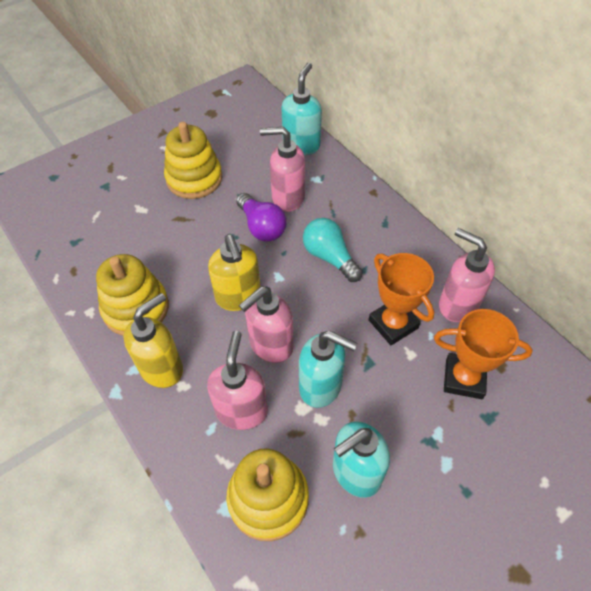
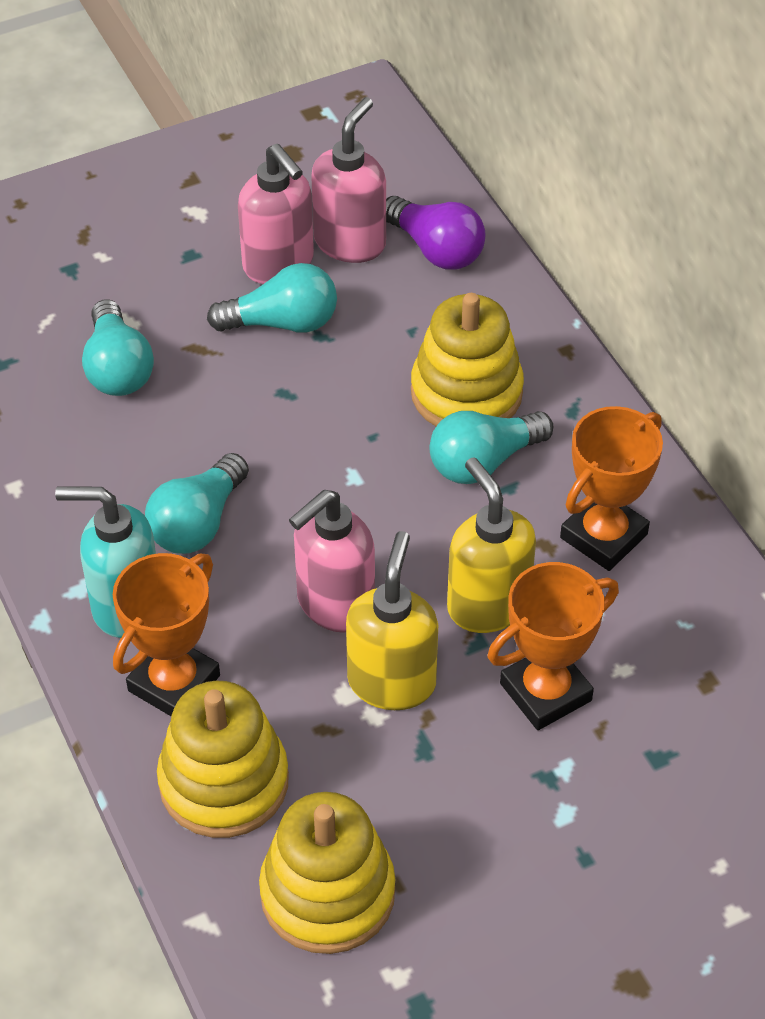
orange trophy: [369,253,434,345] [434,309,533,399] = 2 -> [113,553,220,716] [487,562,619,730] [560,406,663,571] = 3
pink soap dispenser: [207,331,268,430] [239,286,294,363] [260,127,305,212] [439,228,495,322] = 4 -> [238,144,314,284] [289,490,375,633] [311,97,386,263] = 3
turquoise light bulb: [303,218,363,282] = 1 -> [82,299,154,396] [145,453,249,554] [207,263,337,333] [430,411,553,484] = 4
turquoise soap dispenser: [281,63,322,155] [299,331,357,408] [333,421,390,498] = 3 -> [55,487,156,638] = 1

